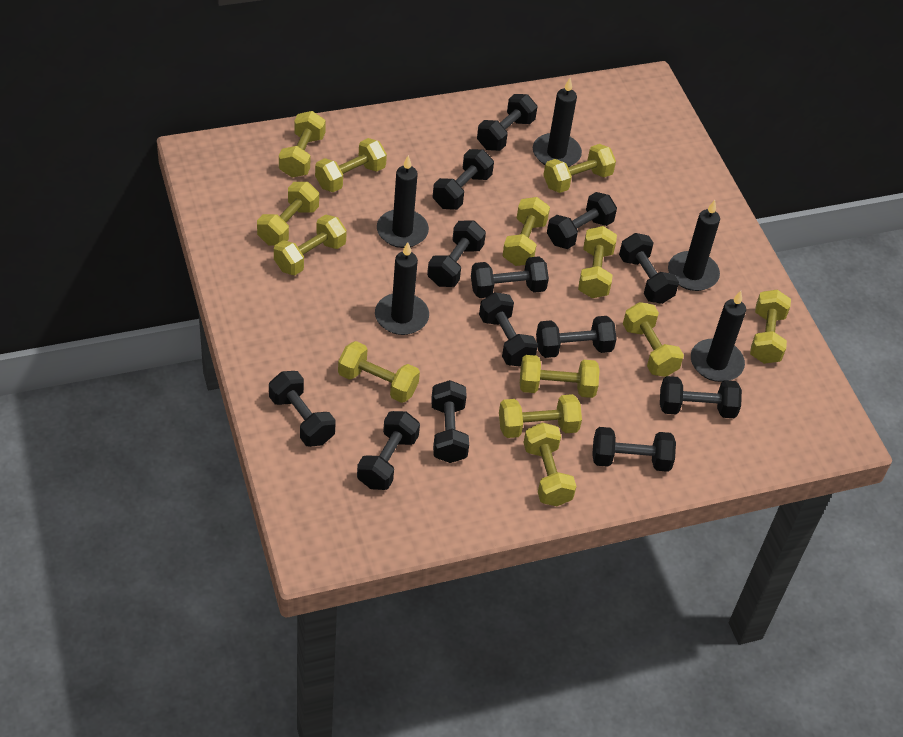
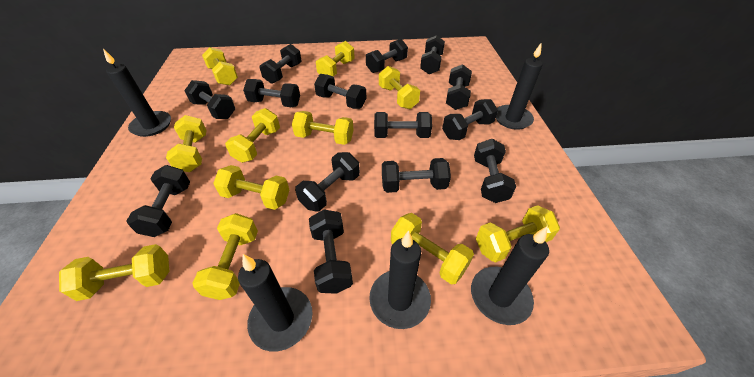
black dumbbell: [269,371,336,447] [357,411,420,490] [427,220,486,287] [431,380,469,463] [433,149,494,210] [471,256,549,298] [477,94,537,151] [479,292,538,367] [536,316,617,358] [547,192,617,249] [592,427,676,472] [619,233,679,304] [660,376,742,418] = 13 -> [127,165,190,237] [184,80,236,119] [243,79,300,107] [259,44,302,84] [295,152,360,211] [309,210,353,294] [314,74,366,109] [366,39,408,73] [374,112,432,138] [382,158,451,193] [420,35,445,74] [442,99,498,140] [446,64,472,110] [474,139,516,203] = 14
yellow dumbbell: [257,182,319,246] [274,214,347,275] [279,111,326,178] [315,138,387,192] [338,341,420,403] [499,394,582,438] [502,197,550,266] [520,355,600,398] [523,423,577,506] [543,144,616,193] [578,226,617,298] [623,302,684,377] [750,290,791,364] = 13 -> [59,244,170,301] [166,115,207,172] [192,213,258,300] [202,47,238,85] [213,165,289,210] [225,108,280,163] [292,111,353,145] [316,41,355,77] [379,66,420,109] [391,213,474,284] [476,205,560,263] = 11

